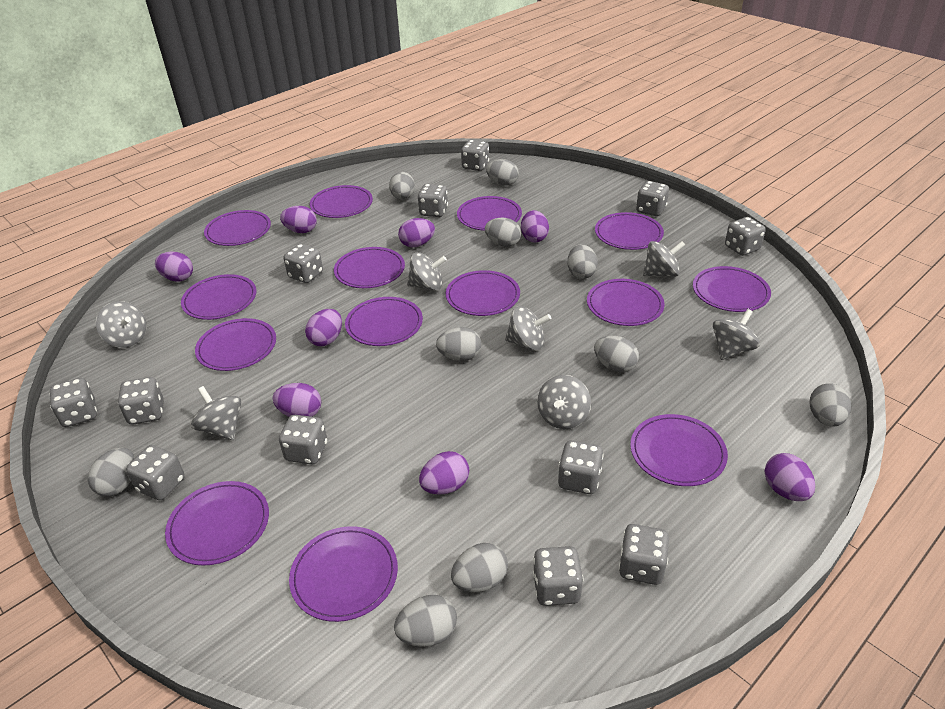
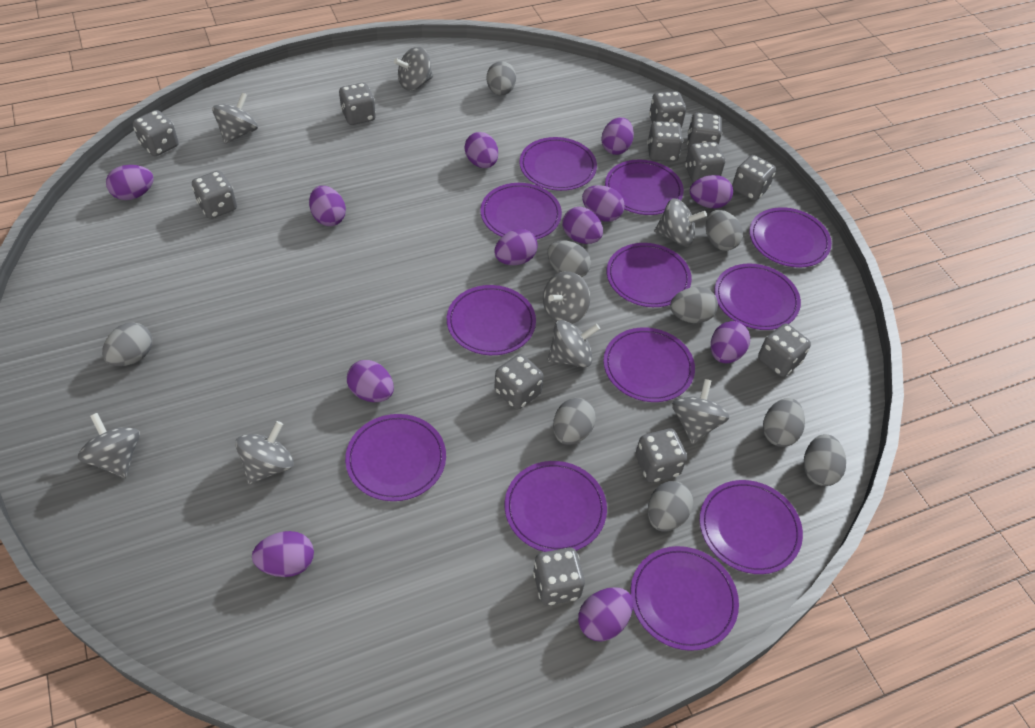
grey egg: [88,448,135,497] [389,172,415,199] [394,595,457,647] [436,327,481,361] [451,543,508,592] [485,218,521,247] [486,159,519,186] [567,244,598,279] [594,336,639,372] [809,383,851,427] = 10 -> [102,322,152,366] [487,61,516,95] [547,240,591,278] [553,398,596,445] [648,481,693,532] [670,287,718,323] [706,210,743,251] [763,398,805,447] [804,434,846,486] = 9
grey spinning top: [96,301,147,348] [191,386,241,440] [407,252,447,291] [505,306,551,351] [537,375,591,429] [643,241,685,277] [713,309,760,360] = 7 -> [78,413,140,478] [212,92,258,144] [235,421,294,485] [394,47,433,91] [543,271,590,324] [547,320,600,368] [654,198,707,246] [672,379,730,444] = 8
purple egg: [155,251,193,282] [273,383,321,417] [280,206,317,233] [305,309,342,346] [398,218,435,247] [419,451,469,495] [521,210,549,242] [765,453,815,501] = 8 -> [106,165,154,200] [252,531,314,577] [309,186,346,226] [347,360,394,402] [465,132,498,168] [494,229,538,265] [563,207,603,244] [578,587,633,642] [582,185,625,222] [601,117,634,155] [690,175,733,208] [711,321,750,364] = 12
purple plate: [165,481,269,566] [181,274,257,320] [195,318,276,371] [204,210,271,246] [289,526,398,622] [310,185,373,218] [334,247,405,288] [345,297,423,346] [446,270,520,316] [457,196,522,231] [587,279,665,326] [595,212,664,250] [630,414,728,486] [693,266,771,312] = 14 -> [345,414,446,501] [447,285,536,355] [480,183,562,240] [505,461,607,552] [519,137,597,191] [603,327,695,402] [605,159,684,215] [607,243,692,307] [630,546,739,651] [700,480,803,574] [714,263,801,330] [750,207,832,267] = 12

